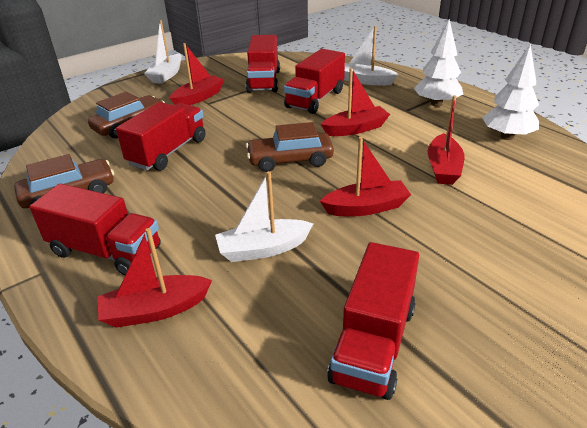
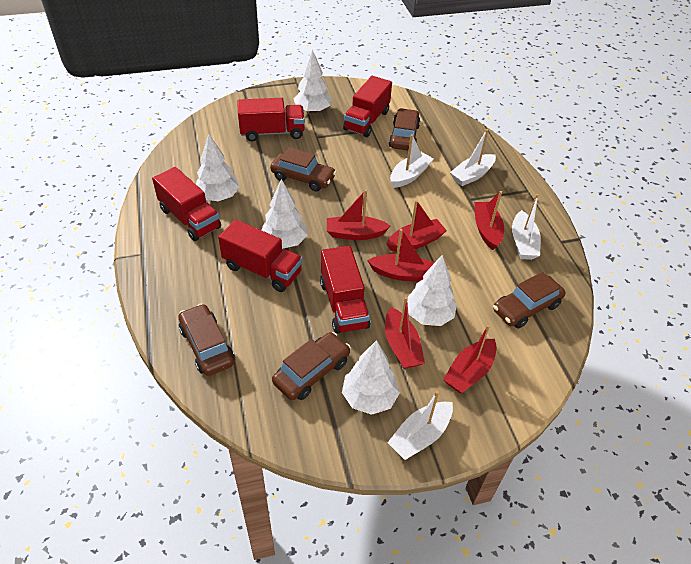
brown car: [14,154,114,208] [88,92,165,139] [246,122,334,172] = 3 -> [179,303,235,376] [270,147,336,192] [272,332,351,400] [389,108,421,150] [493,272,566,328] = 5
red boat: [98,228,212,328] [170,43,224,105] [320,137,411,216] [321,68,390,136] [427,95,465,185] = 5 -> [327,190,390,240] [367,229,435,281] [385,297,425,369] [386,200,447,252] [443,325,497,393] [475,191,504,250] = 6
white boat: [144,20,182,84] [215,171,314,262] [344,26,398,85] = 3 -> [387,391,453,460] [390,134,434,188] [450,129,496,186] [512,194,541,260] = 4
white tree: [414,19,463,107] [482,44,539,140] = 2 -> [196,134,239,201] [261,179,307,249] [294,49,332,113] [342,340,400,415] [407,255,457,326] = 5

